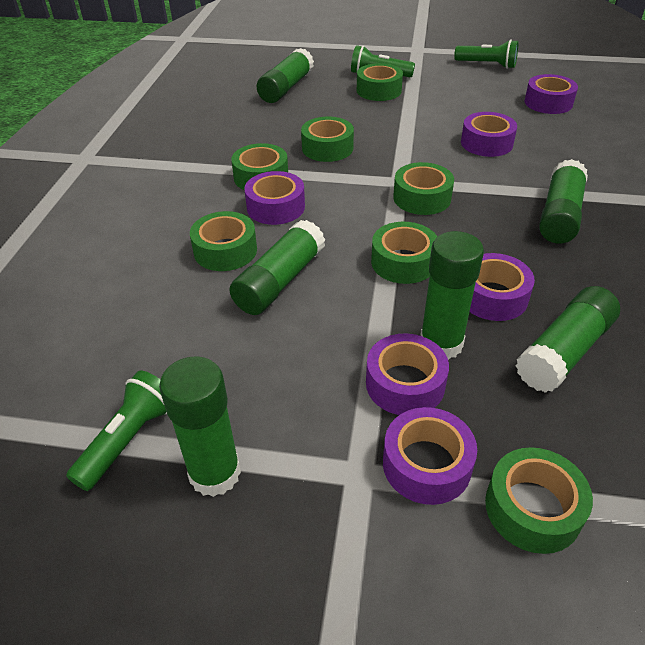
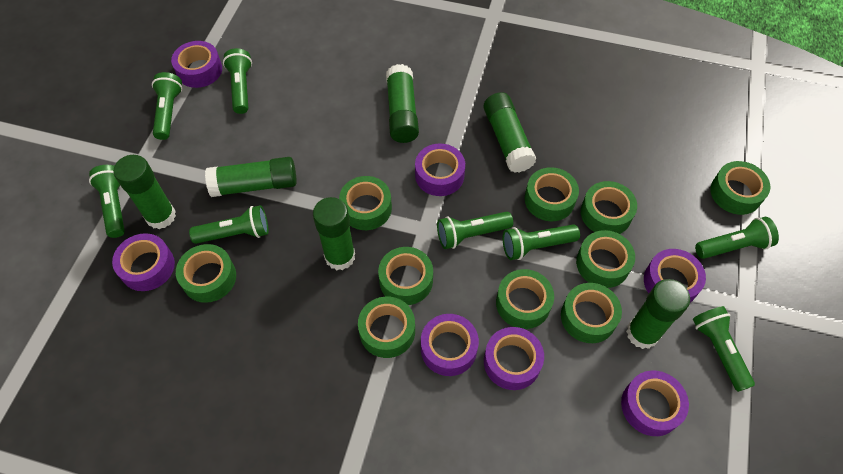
green flashlight: [66,371,167,491] [351,45,415,77] [454,39,518,69] = 3 -> [89,165,125,238] [152,72,183,140] [189,205,269,244] [223,48,252,114] [437,212,513,249] [503,224,580,260] [693,306,755,392] [695,217,779,259] = 8
green tape: [190,211,257,271] [231,143,288,190] [301,116,354,162] [357,63,403,101] [371,222,437,284] [393,162,454,215] [485,447,593,554] = 7 -> [176,244,236,303] [339,176,392,230] [358,297,415,358] [378,247,433,305] [496,269,554,329] [525,167,579,221] [561,283,622,343] [576,230,635,288] [581,181,637,234] [710,161,770,215] = 10
purple tape: [244,171,305,225] [366,333,449,415] [383,407,477,505] [461,112,517,157] [470,253,535,321] [524,74,578,114] = 6 -> [112,233,175,291] [171,41,222,88] [415,144,465,196] [421,314,479,376] [484,327,544,390] [621,371,689,436] [644,249,706,303] = 7

